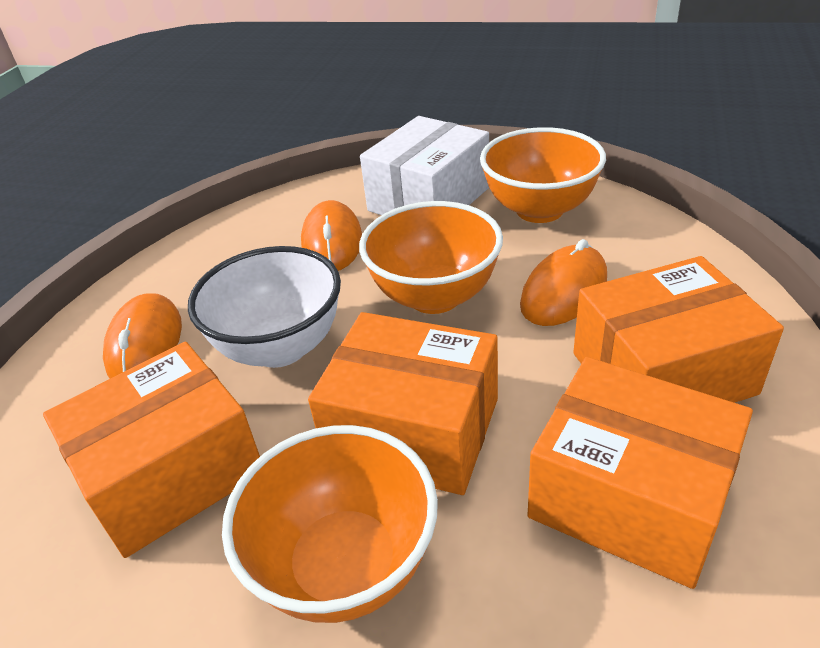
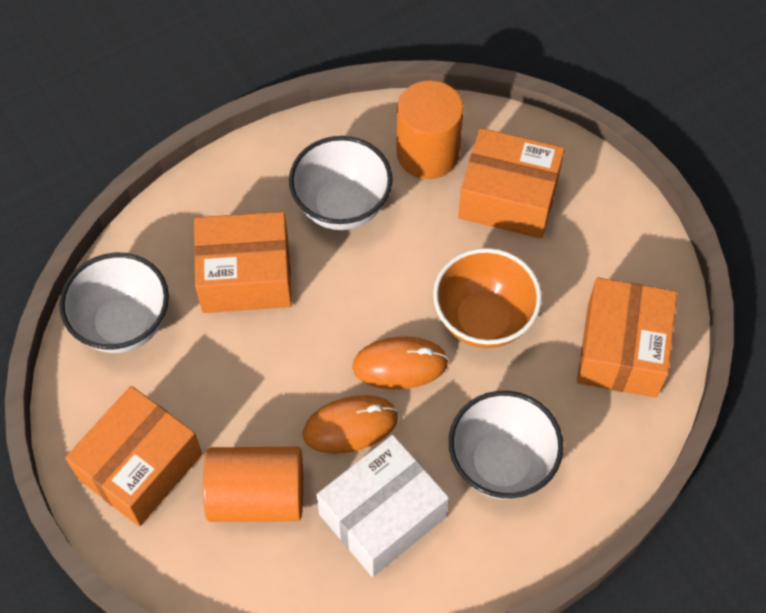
orange bowl: [222,425,438,623] [359,201,503,314] [480,127,606,223] = 3 -> [433,248,542,348] = 1
orange cylinder: none = 0 -> [203,447,303,522] [396,80,464,179] = 2
orange mouse: [103,293,182,379] [301,200,362,271] [520,239,607,326] = 3 -> [303,395,398,454] [352,336,449,389] = 2
white bowl: [188,246,341,368] = 1 -> [59,253,169,353] [289,136,393,230] [449,391,564,499] = 3

